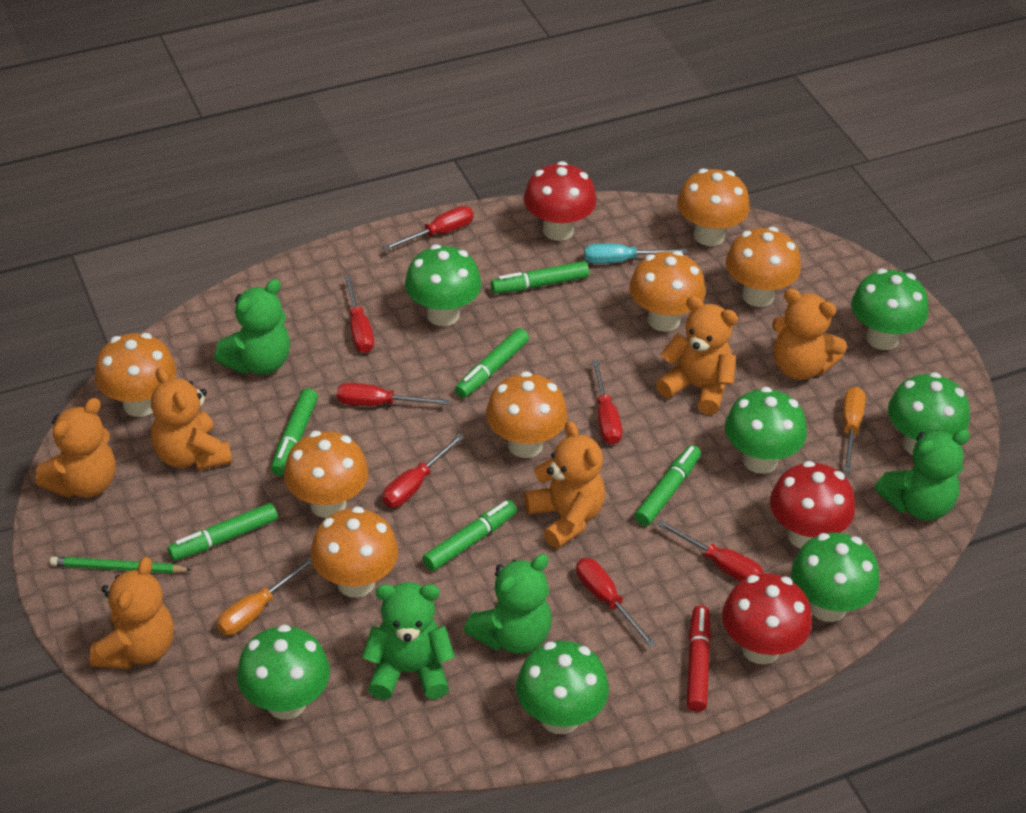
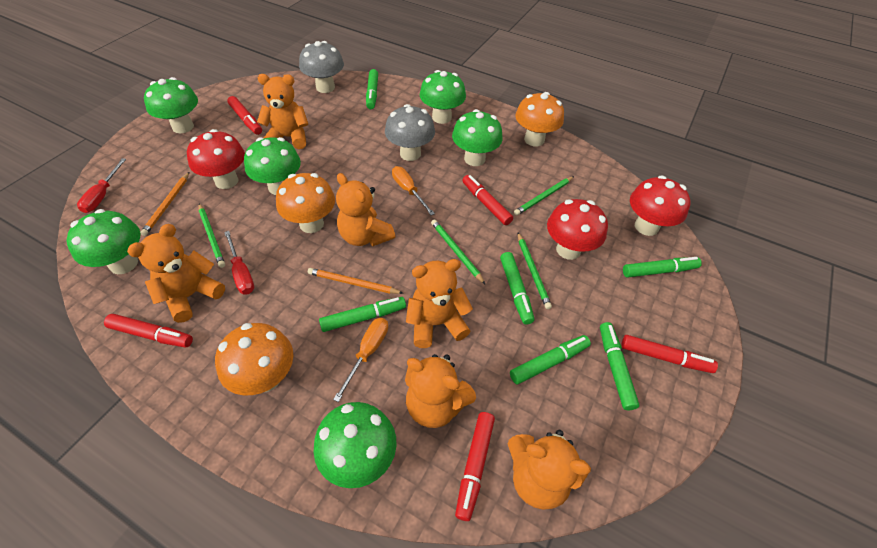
green mushroom: [237,624,330,720] [405,244,481,326] [516,641,609,734] [725,387,807,474] [791,532,880,622] [851,269,929,350] [888,372,970,455] = 7 -> [66,209,141,274] [144,77,198,133] [244,137,301,195] [314,402,396,488] [420,70,466,124] [452,109,503,166] = 6
green pencil: [50,556,192,574] = 1 -> [198,203,225,268] [431,219,486,285] [514,176,574,216] [518,233,552,309] = 4
green teddy bear: [214,279,290,375] [362,582,455,700] [464,554,552,654] [875,429,970,521] = 4 -> none = 0
grey mushroom: none = 0 -> [299,41,344,93] [385,104,435,161] = 2
orange mushroom: [94,333,176,417] [284,431,369,518] [310,506,398,598] [486,371,567,458] [629,251,706,332] [677,168,750,246] [726,227,801,307] = 7 -> [215,323,293,395] [276,173,335,233] [515,92,564,146] = 3
orange pencil: none = 0 -> [140,172,189,236] [308,268,403,294] = 2
red marker: [687,605,711,712] = 1 -> [104,314,193,348] [227,96,262,135] [455,412,495,521] [462,175,513,225] [621,335,718,373] = 5
red screwdriver: [337,383,449,406] [344,275,374,353] [383,206,474,251] [383,434,464,507] [576,558,656,647] [592,360,622,445] [657,520,764,581] = 7 -> [77,158,126,213] [224,231,254,294] = 2
turquoise screwdriver: [584,243,687,264] = 1 -> none = 0

